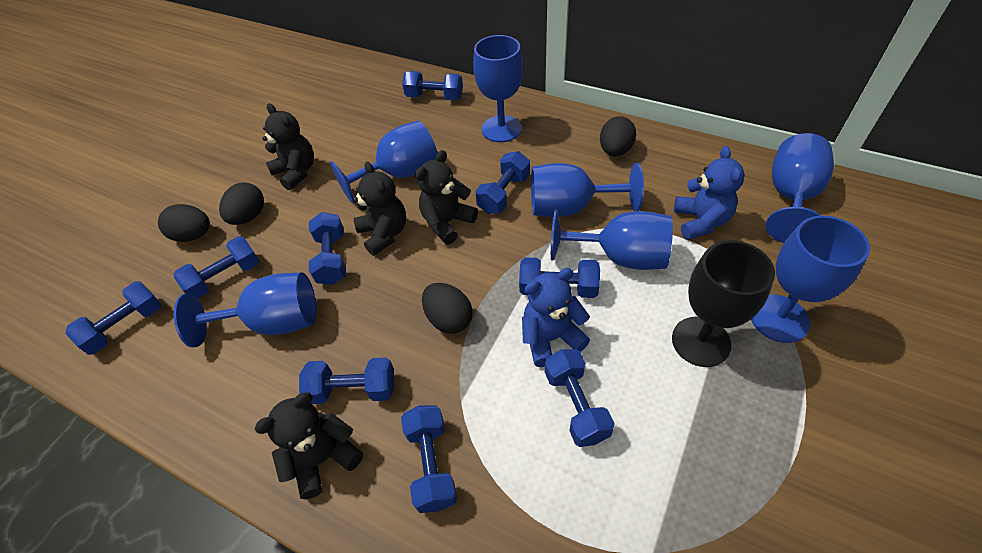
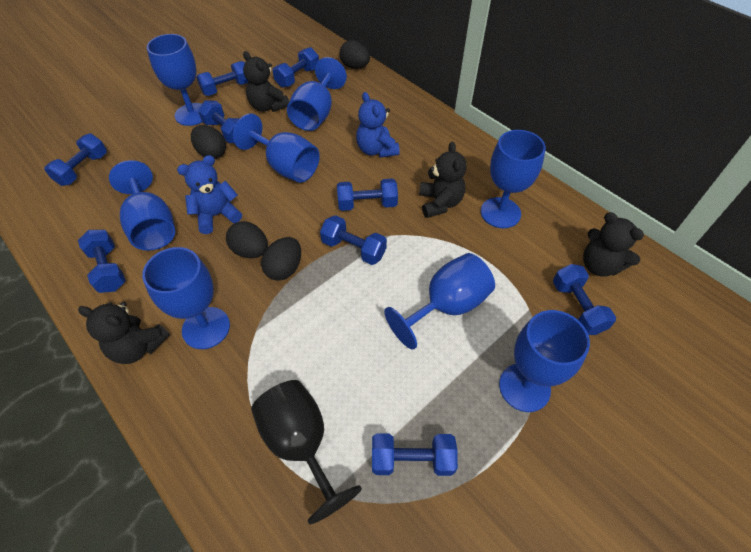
blue goblet: [174,272,317,348] [330,121,437,203] [473,35,523,142] [531,163,644,217] [551,210,673,270] [751,216,870,343] [766,133,834,243] = 7 -> [109,160,175,250] [142,247,230,349] [147,34,202,126] [233,113,320,183] [287,57,347,131] [384,253,495,350] [481,130,546,228] [499,310,590,412] = 8

